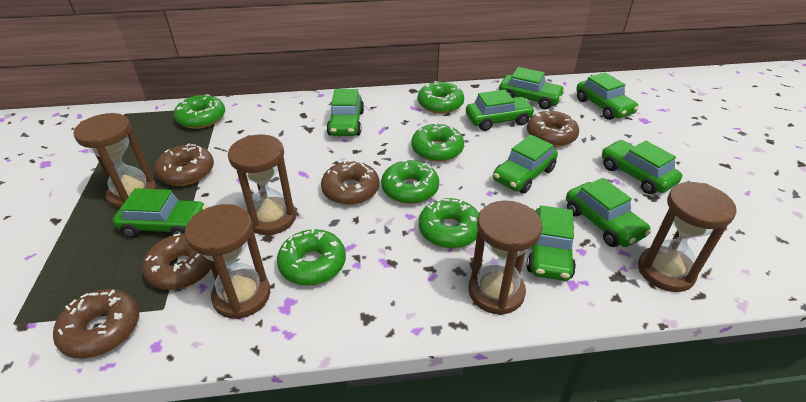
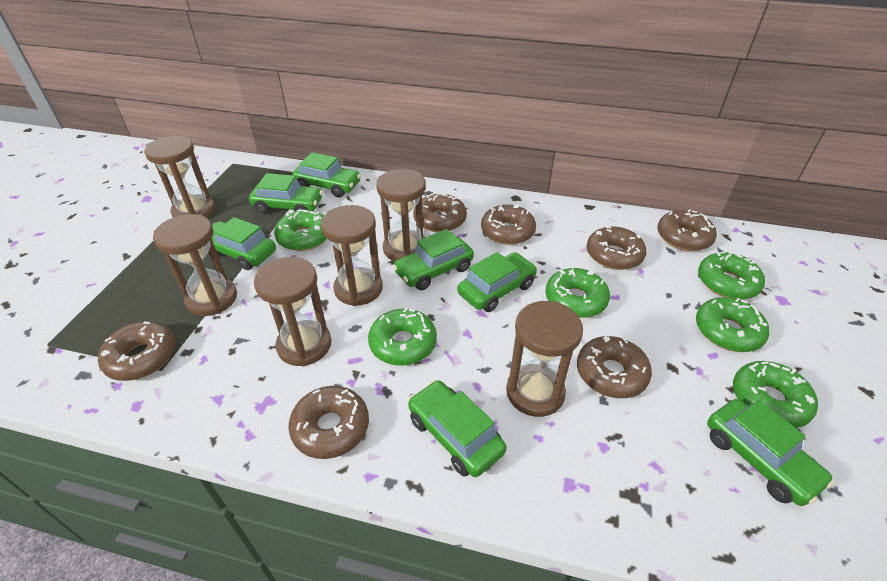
brown donut: [53,289,139,359] [142,233,211,290] [154,143,214,186] [321,160,379,205] [527,110,579,147] = 5 -> [98,321,176,381] [288,386,369,459] [413,193,467,232] [481,205,536,245] [577,336,652,398] [587,226,647,270] [657,209,717,251] = 7
brown hourglass: [73,113,157,209] [185,204,270,319] [228,134,296,235] [468,200,543,315] [638,182,736,292] = 5 -> [144,136,215,218] [153,214,237,316] [254,257,332,366] [321,205,383,306] [376,169,426,261] [506,301,583,417] = 6
green car: [113,188,207,238] [326,89,364,136] [466,90,535,131] [493,135,558,194] [499,67,565,109] [526,205,576,281] [566,178,651,247] [576,72,639,120] [602,140,682,194] = 9 -> [208,217,276,270] [249,173,323,213] [292,152,361,197] [393,229,474,290] [408,380,507,477] [458,252,537,312] [707,399,834,506] = 7

